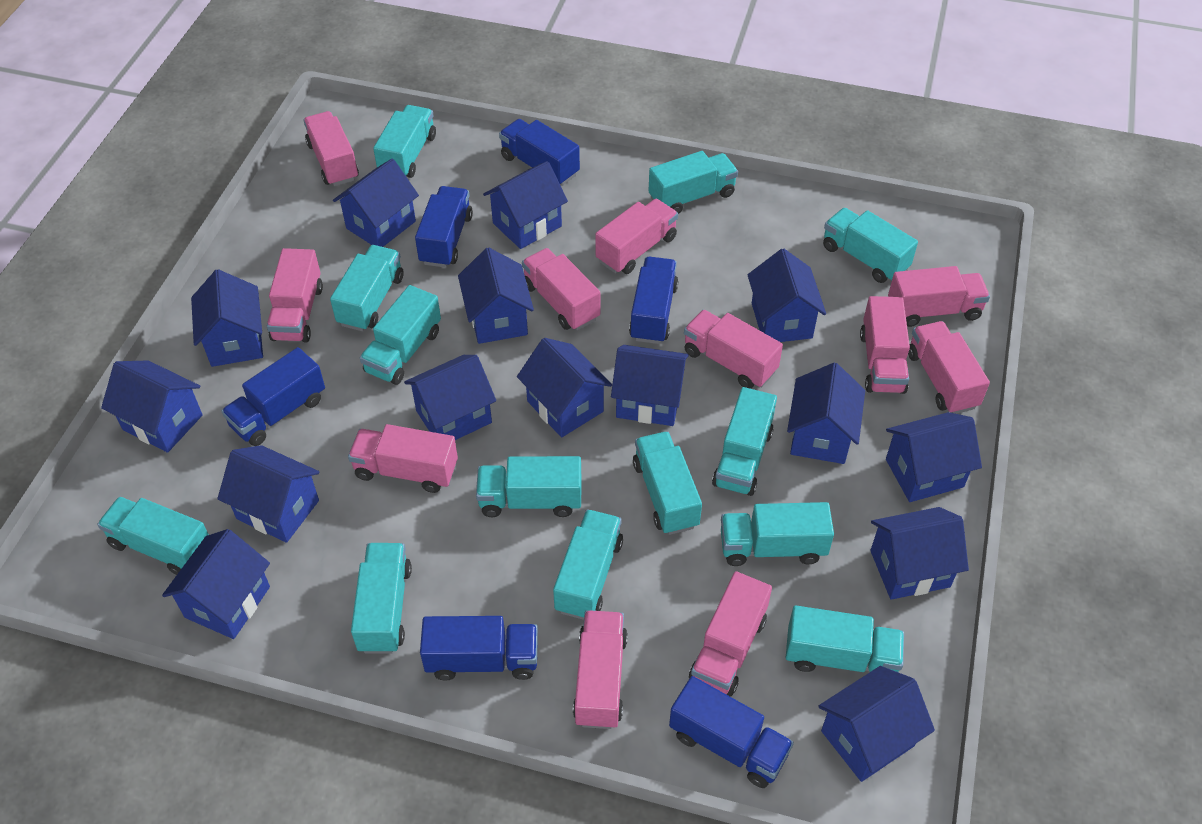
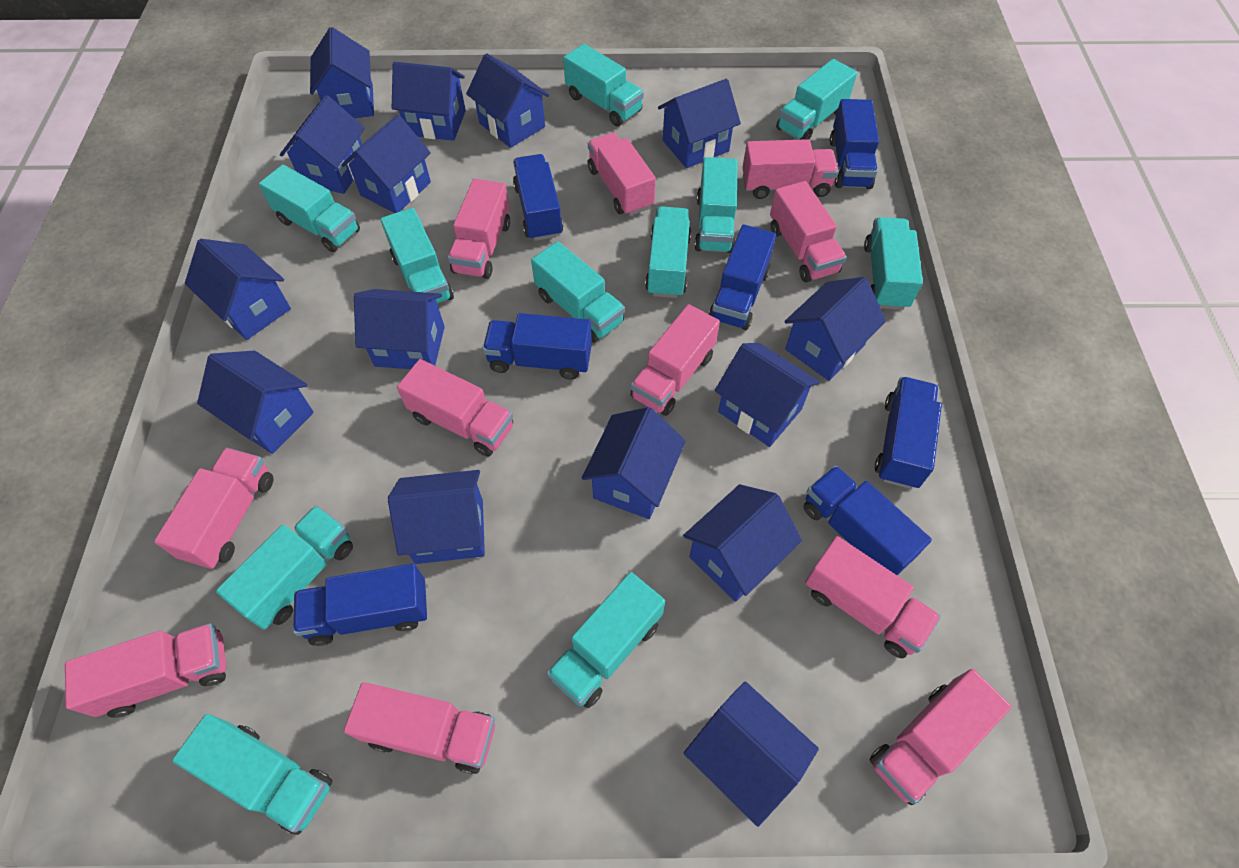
blue truck: [221,347,325,446] [415,186,473,268] [420,616,538,681] [499,119,580,186] [629,257,678,344] [669,676,794,788] = 6 -> [293,564,427,646] [483,313,592,380] [513,154,563,241] [709,224,776,330] [803,466,932,575] [830,99,879,189] [875,377,942,489] = 7
turquoise truck: [97,497,209,575] [330,245,404,331] [351,543,412,654] [360,285,441,385] [373,105,436,178] [476,456,581,517] [553,509,623,620] [633,431,702,535] [649,151,738,214] [712,387,777,496] [721,502,834,566] [786,606,904,672] [823,208,918,283] = 13 -> [172,714,332,835] [216,506,353,630] [259,165,360,252] [381,208,454,304] [531,241,625,343] [547,572,665,708] [563,44,644,126] [645,206,691,298] [694,157,737,253] [776,59,857,140] [864,217,923,310] = 11

